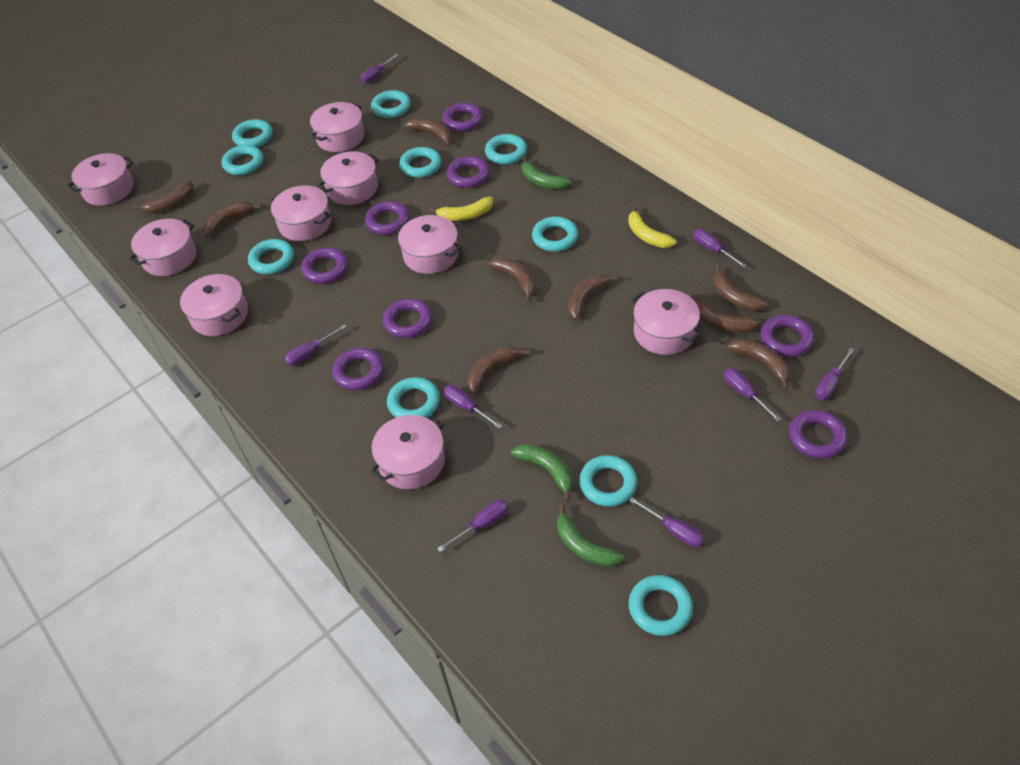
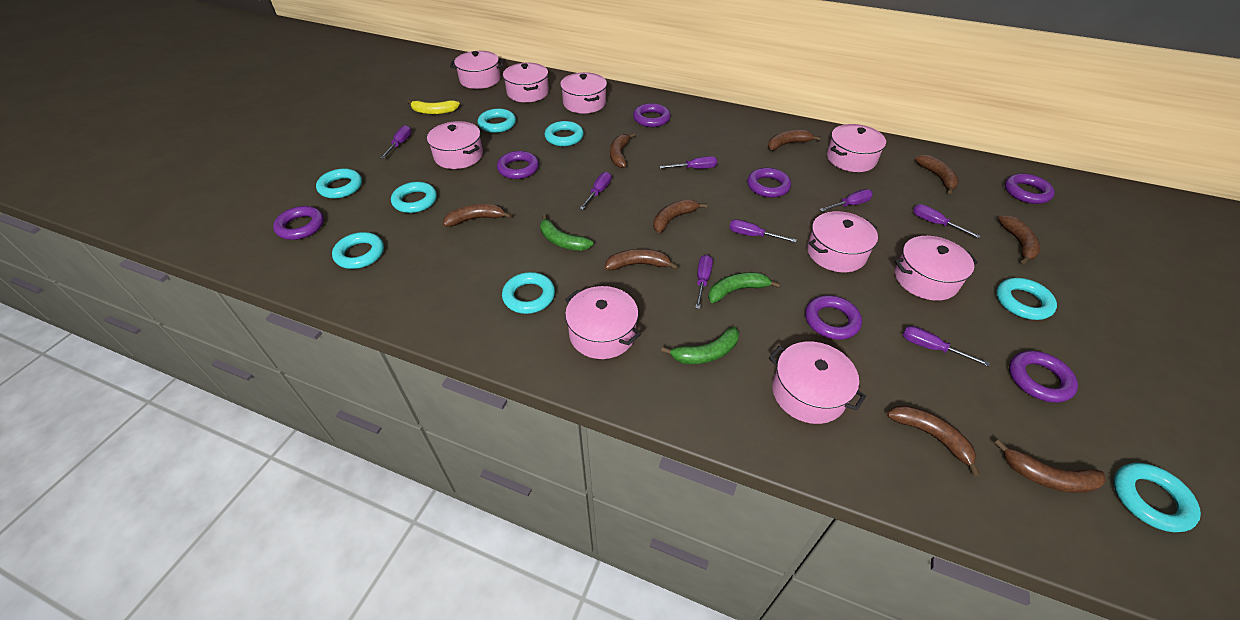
purple ring: [301,248,348,284] [332,348,384,390] [365,201,409,235] [383,299,432,338] [442,103,483,131] [447,156,490,188] [760,315,814,357] [789,410,847,459] = 8 -> [273,206,324,240] [497,151,539,179] [633,103,671,127] [747,168,791,198] [805,295,862,340] [1005,173,1055,204] [1009,351,1078,403] = 7
turquoise ring: [222,145,263,175] [232,119,272,147] [248,239,294,274] [371,90,411,118] [387,377,440,418] [399,147,441,178] [485,134,527,164] [532,216,578,252] [579,455,637,507] [629,575,693,636] = 10 -> [316,168,362,199] [332,232,384,269] [391,182,437,213] [478,108,516,133] [502,272,555,314] [544,121,584,146] [996,278,1057,320] [1114,463,1201,532] = 8
yellow banana: [429,197,493,221] [628,206,676,248] = 2 -> [407,100,460,114] = 1

